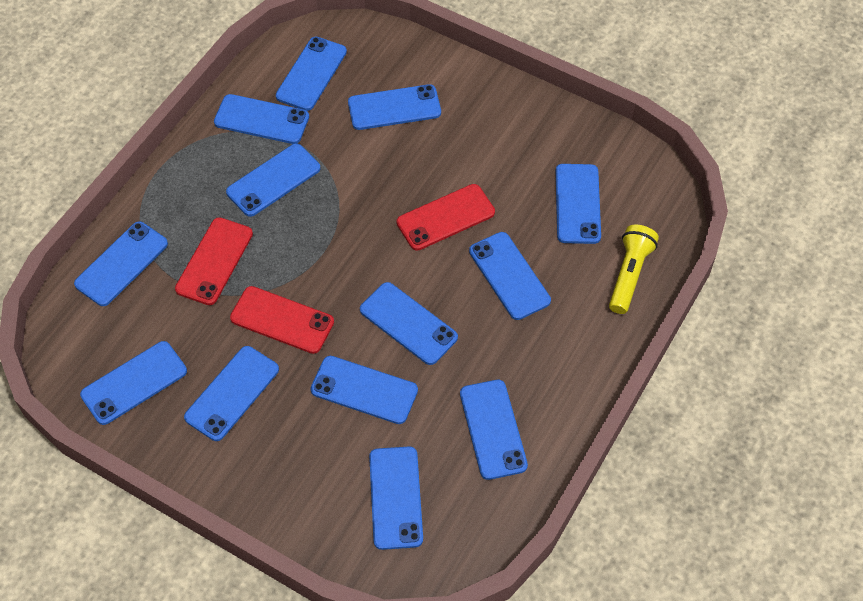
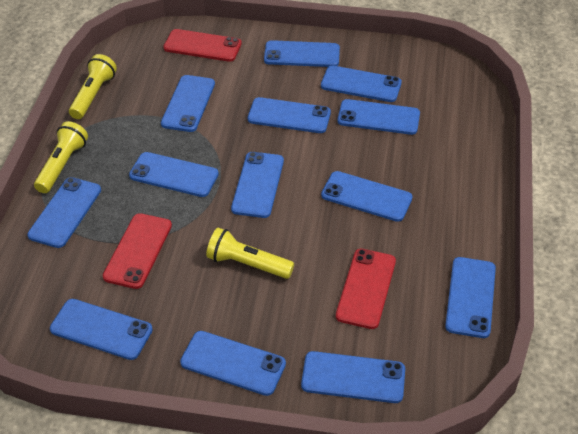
yellow flashlight: [609,225,659,314] = 1 -> [34,121,88,193] [69,54,117,119] [206,228,294,279] = 3

